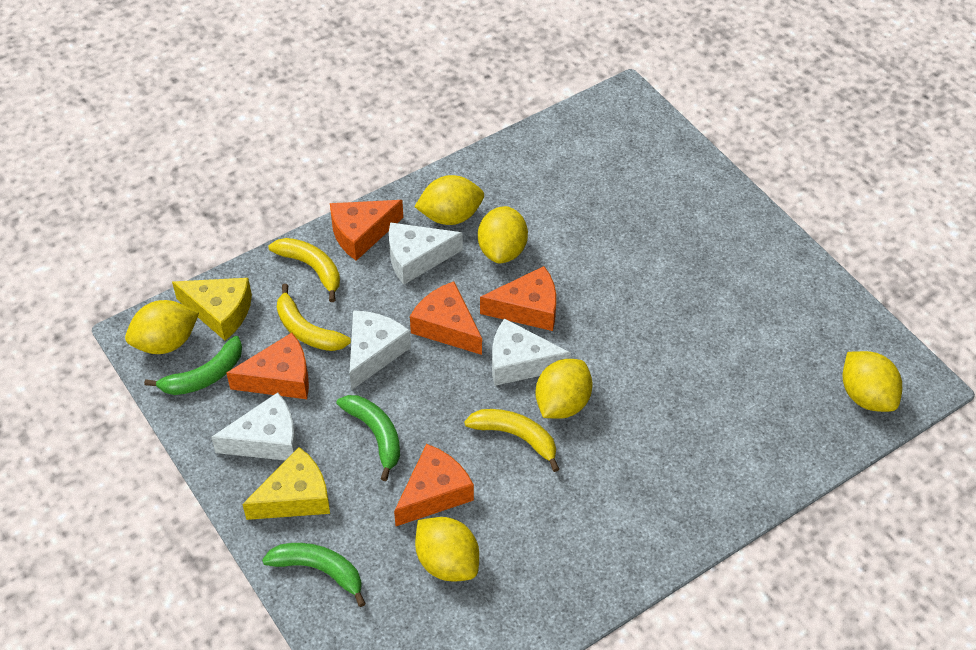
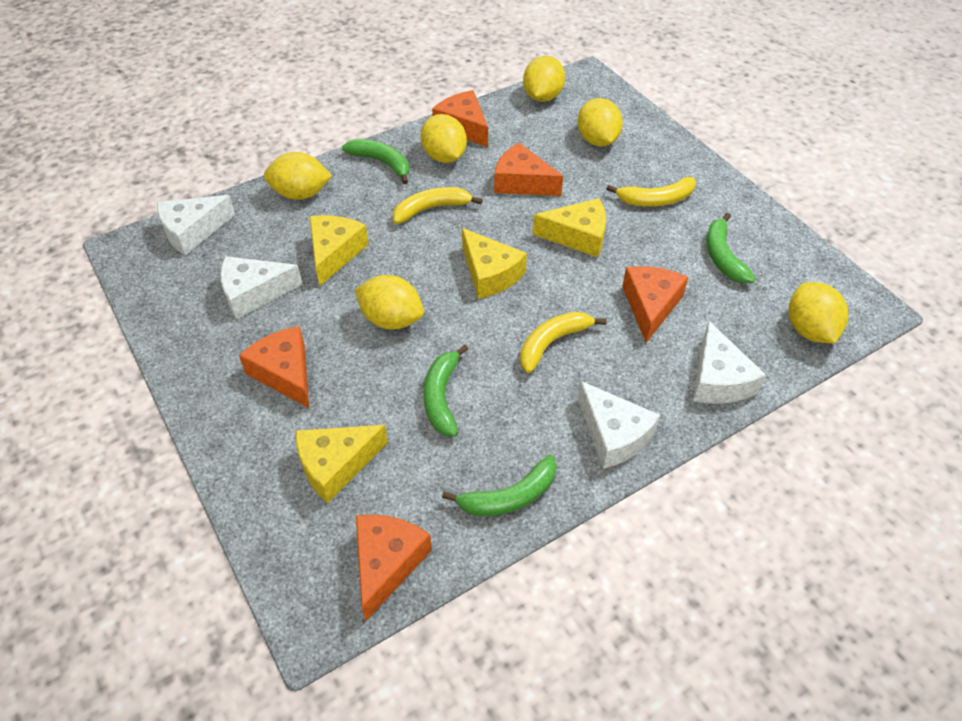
green banana: [144,336,242,395] [262,543,366,607] [336,395,400,481] = 3 -> [342,139,409,184] [423,345,468,437] [442,455,557,516] [706,212,756,283] = 4
yellow cheese: [172,278,252,341] [242,447,330,520] = 2 -> [296,425,388,503] [310,215,369,286] [462,228,527,299] [533,198,606,257] = 4

